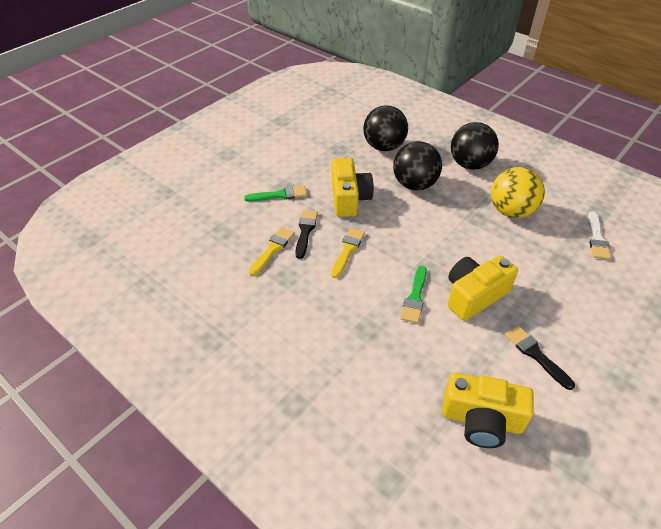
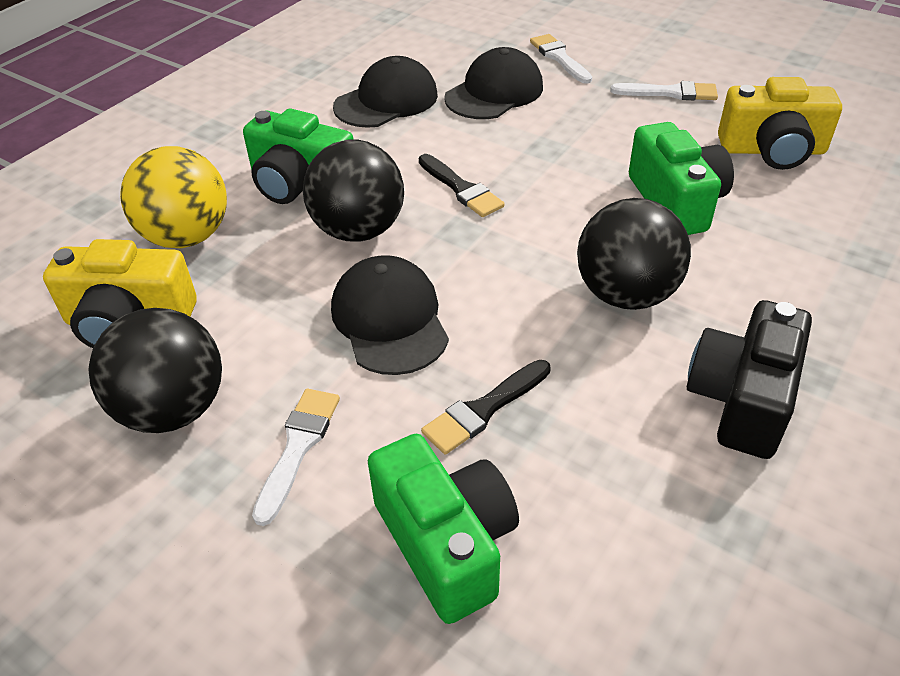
black camera: none = 0 -> [687,300,812,459] = 1
black cap: none = 0 -> [331,255,449,375] [333,56,438,128] [444,47,543,119] = 3
green brush: [244,186,307,202] [400,266,427,323] = 2 -> none = 0
green camera: none = 0 -> [243,109,354,204] [368,434,519,624] [629,122,734,235] = 3
white brush: [588,211,611,260] = 1 -> [252,389,340,526] [530,34,592,84] [611,81,718,100] = 3
yellow brush: [249,227,295,276] [331,228,365,278] = 2 -> none = 0
yellow camera: [332,158,374,217] [442,372,534,448] [448,256,518,321] = 3 -> [43,239,197,348] [718,77,842,170] = 2

